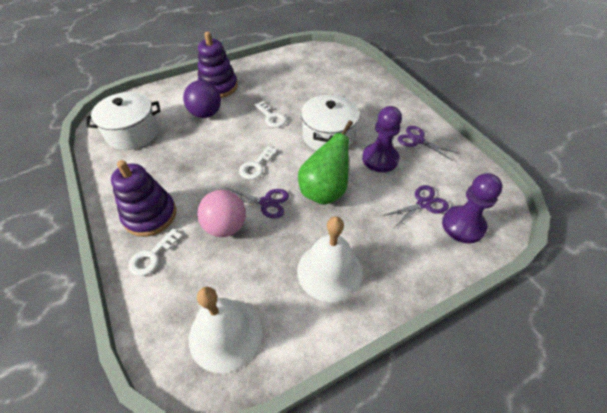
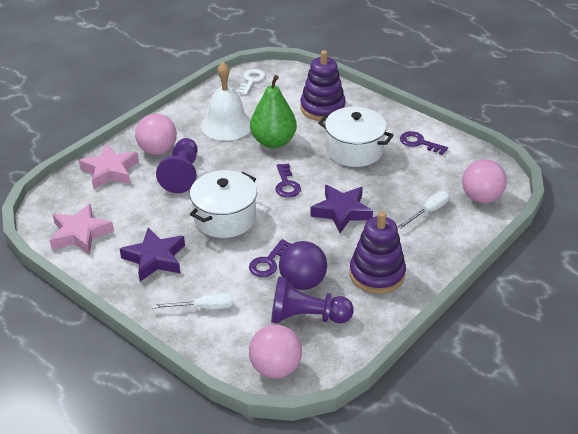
pink ball: [197,190,246,237] = 1 -> [135,114,177,155] [249,324,302,378] [462,159,507,203] = 3
pink star: none = 0 -> [50,204,114,255] [79,144,139,189] = 2
purple key: none = 0 -> [249,239,291,277] [275,163,301,198] [400,131,448,155] = 3
purple scissors: [227,188,289,219] [383,185,449,227] [398,126,458,161] = 3 -> none = 0
purple star: none = 0 -> [120,228,185,281] [310,185,373,233] = 2
white bell: [189,287,262,373] [297,216,363,302] = 2 -> [201,62,251,141] = 1
white key: [129,229,182,276] [239,146,277,180] [254,101,286,128] = 3 -> [236,69,265,95] = 1
white screwdriver: none = 0 -> [152,292,234,309] [398,190,450,228] = 2

